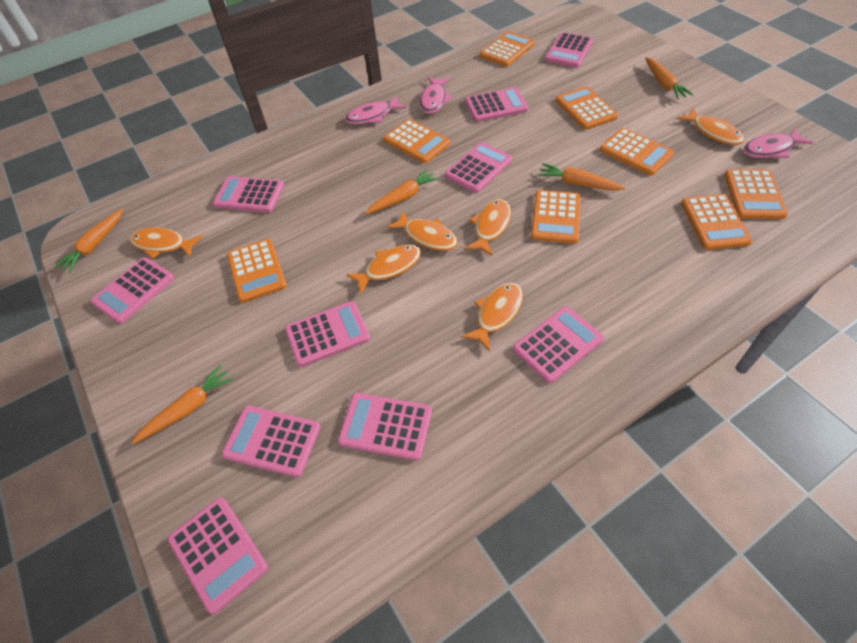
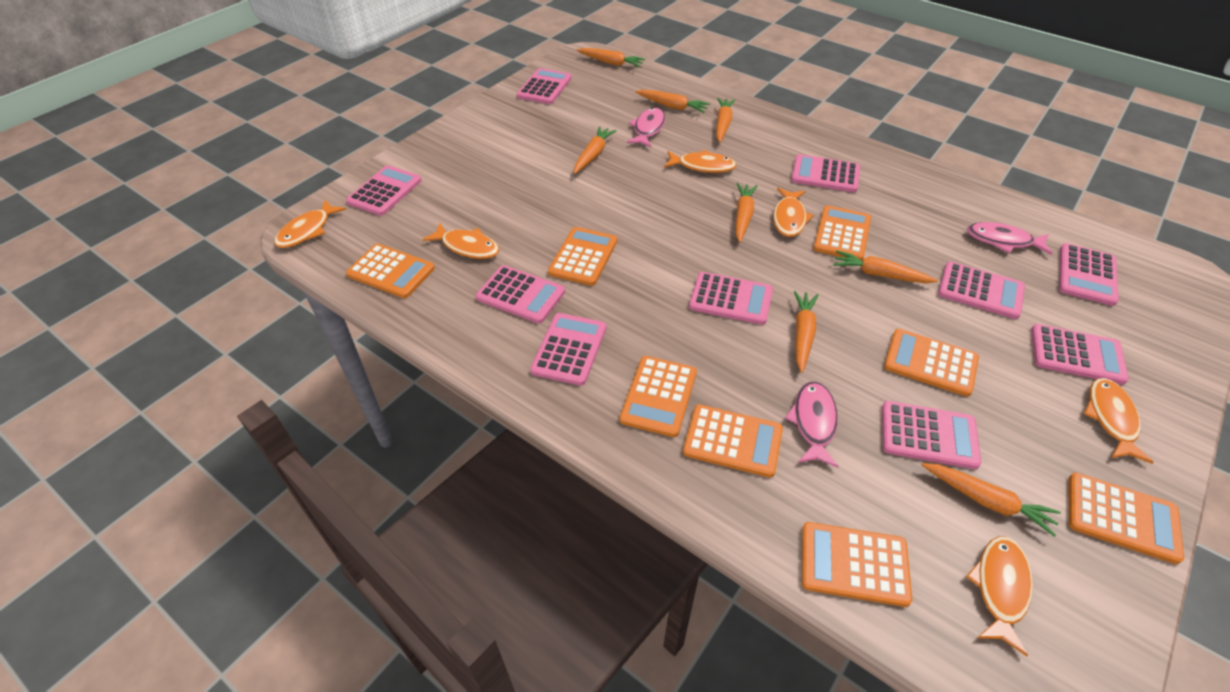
orange carrot: [54,209,123,273] [131,364,234,445] [365,169,440,214] [538,163,626,191] [645,57,694,99] = 5 -> [574,126,617,174] [577,48,645,67] [635,90,710,113] [716,98,735,143] [735,183,757,243] [794,291,818,373] [833,250,938,283] [921,463,1061,537] = 8

